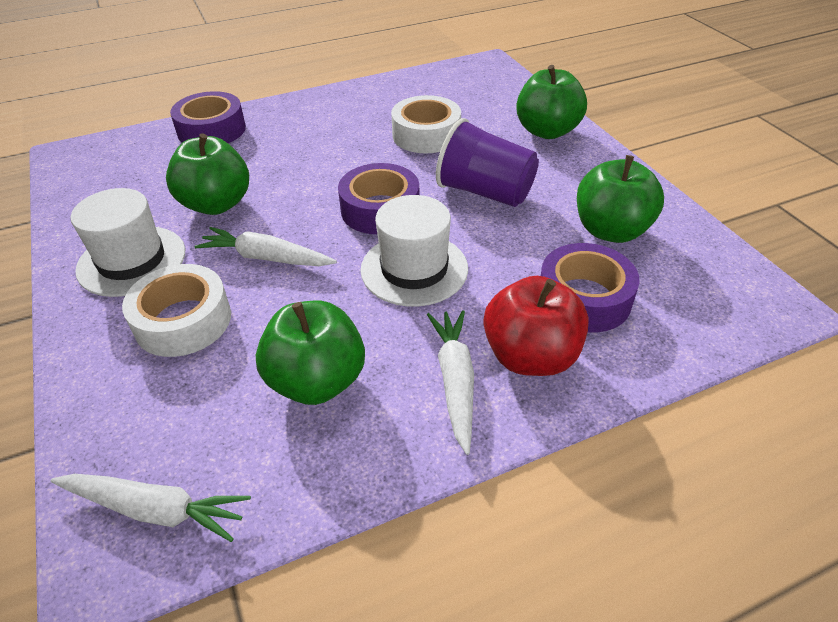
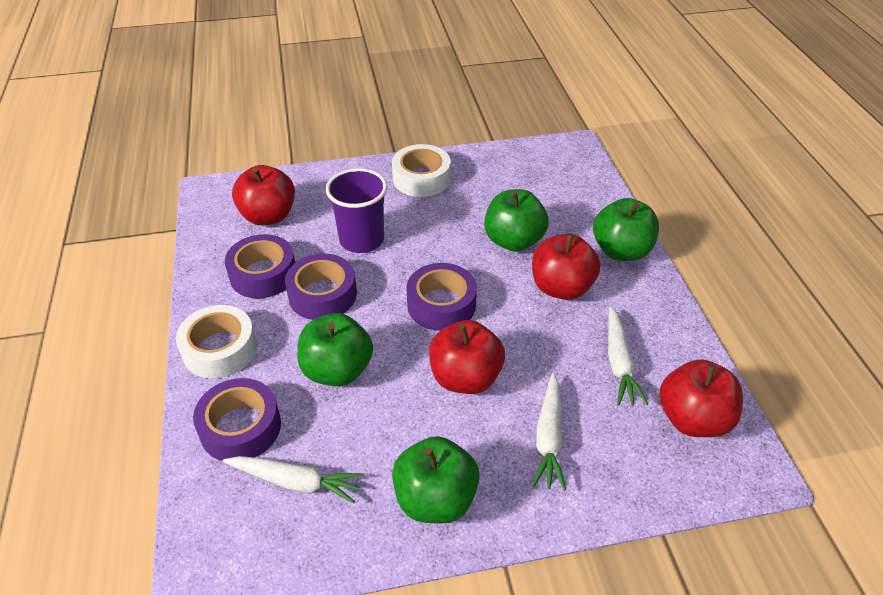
purple tape: [170,91,246,143] [338,163,420,234] [541,243,640,333] = 3 -> [193,378,281,461] [225,234,295,298] [285,254,357,320] [406,263,477,331] = 4
red apple: [484,276,589,376] = 1 -> [232,165,295,226] [429,320,505,394] [532,233,600,300] [659,360,743,437] = 4
white hat: [71,188,185,297] [361,195,468,307] = 2 -> none = 0

